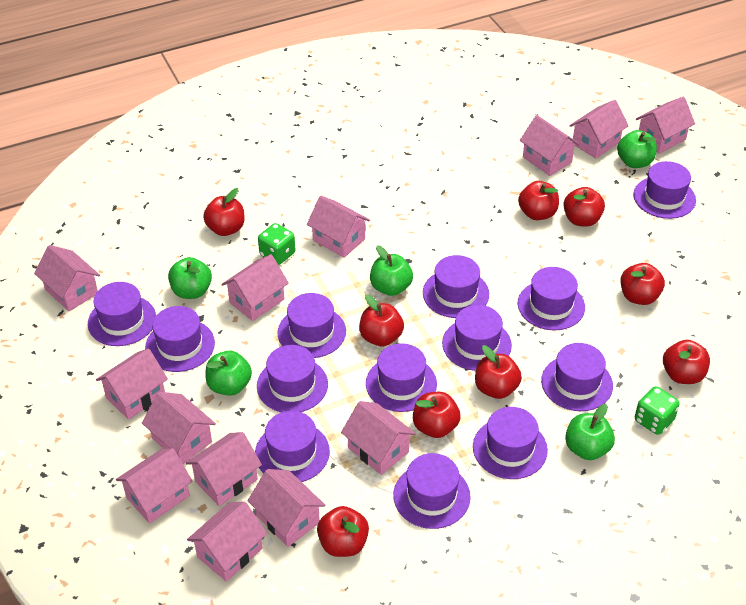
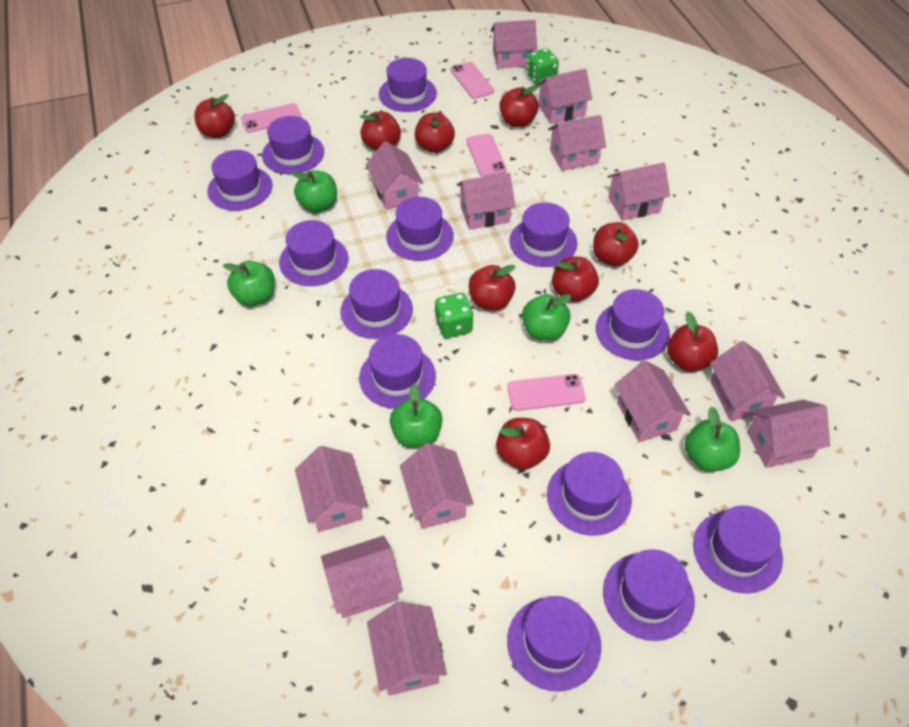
pink phone: none = 0 -> [241,103,302,133] [451,62,494,99] [466,134,507,177] [507,374,586,411] = 4

